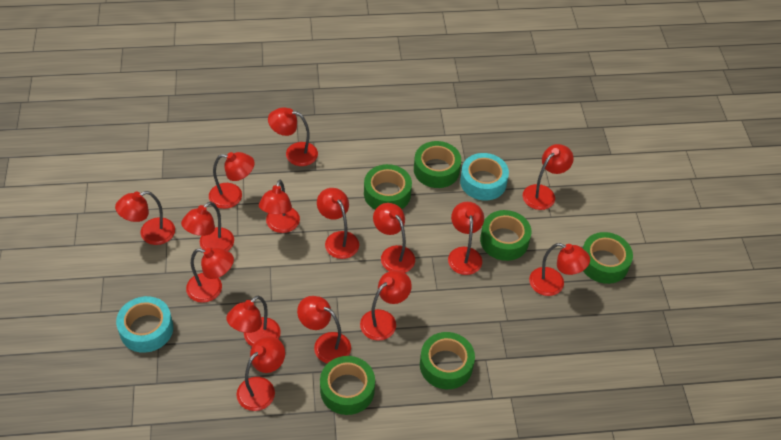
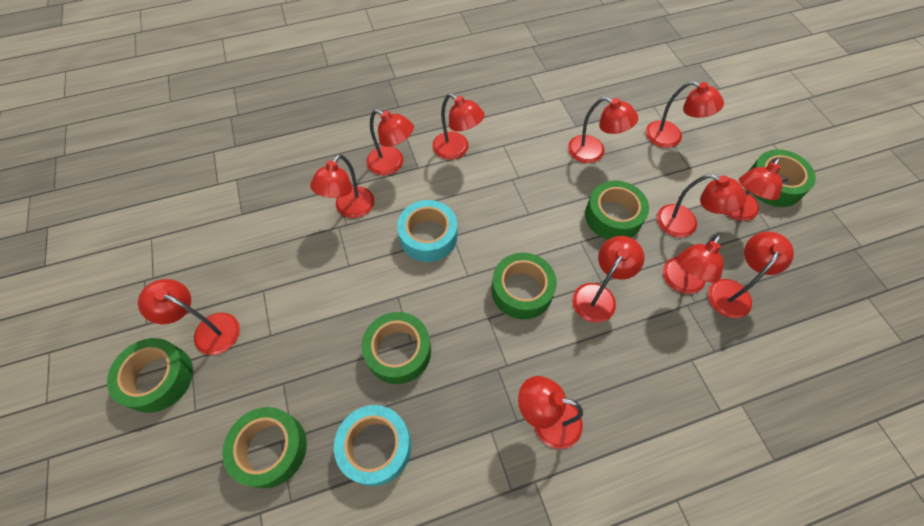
red lamp: [115,191,175,245] [181,201,234,251] [186,248,234,303] [209,152,255,209] [226,296,281,346] [236,336,285,411] [259,180,300,233] [268,107,318,166] [297,296,351,364] [317,188,359,259] [360,270,412,341] [373,203,415,273] [448,202,484,275] [523,144,574,210] [529,243,590,296] = 15 -> [138,279,240,355] [310,154,375,218] [366,109,414,175] [432,93,485,160] [518,376,583,449] [568,97,638,163] [572,236,645,323] [646,81,724,148] [657,174,747,237] [663,234,724,294] [708,231,794,318] [726,157,783,221] = 12

